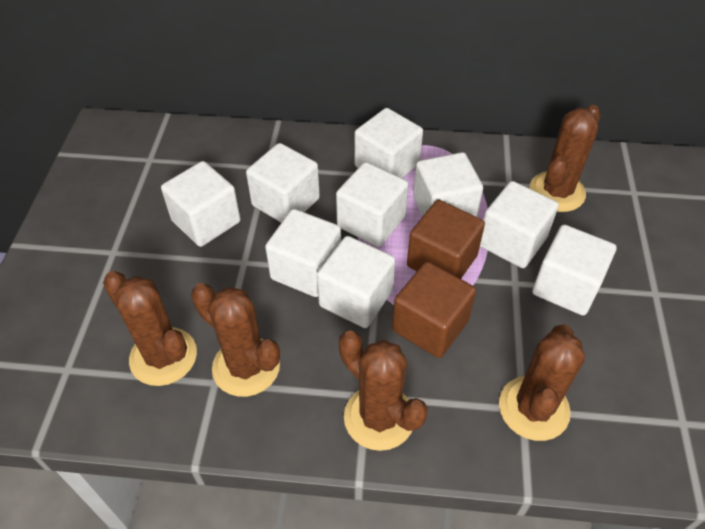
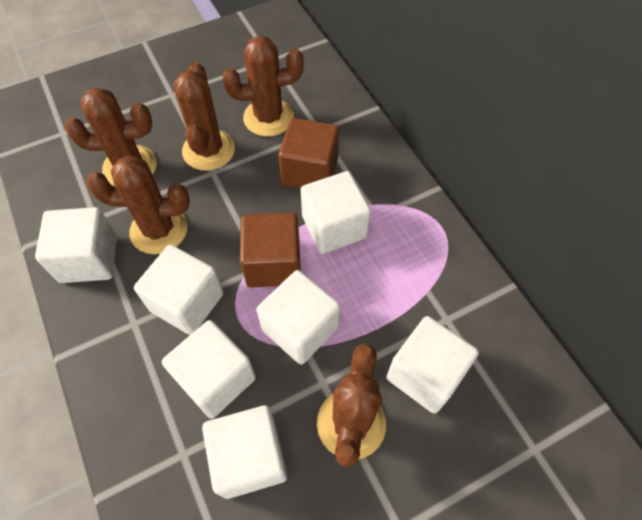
white cube: [161,161,241,247] [246,143,320,223] [265,209,341,297] [317,236,395,328] [336,162,409,247] [355,108,423,178] [413,152,483,217] [480,181,559,268] [532,225,617,316] = 9 -> [35,207,117,283] [134,245,224,335] [162,320,256,419] [202,405,287,499] [257,270,340,365] [301,171,371,254] [386,316,479,414] = 7

